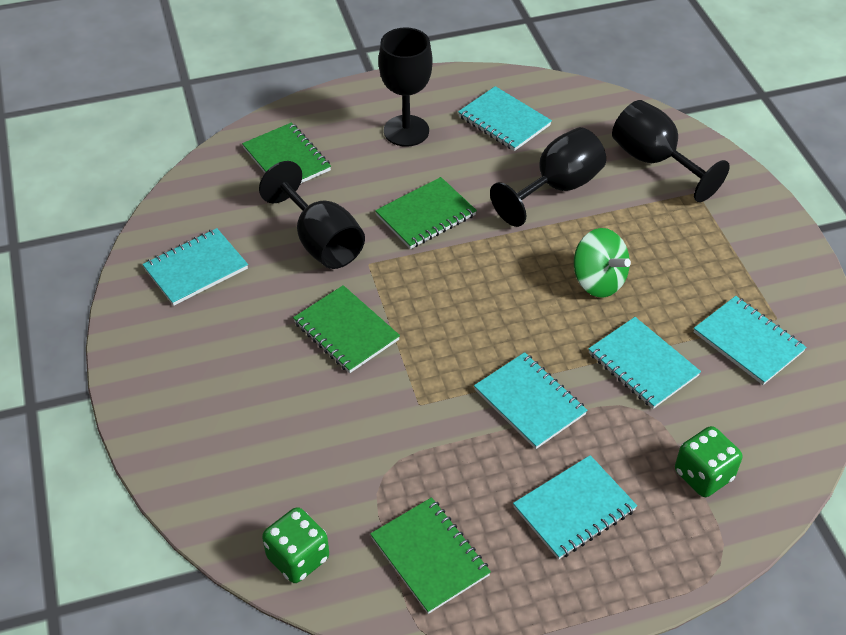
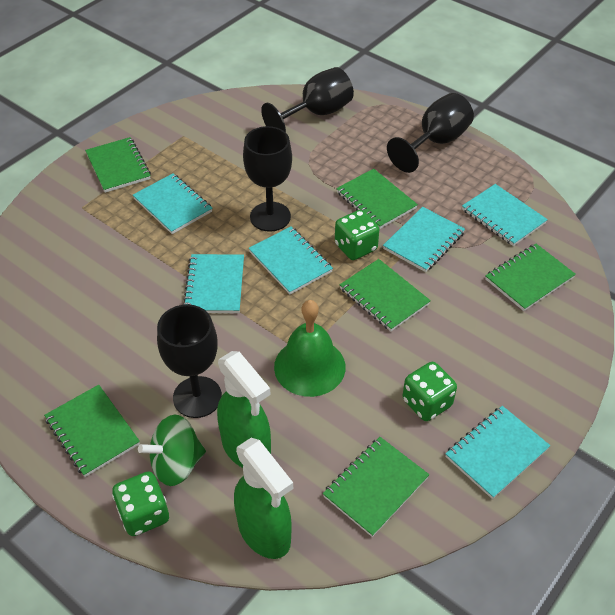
green bell: none = 0 -> [274,300,345,397] = 1
green dice: [262,507,329,583] [675,426,742,497] = 2 -> [112,472,169,536] [335,210,379,260] [402,362,457,421] = 3
green notebook: [242,122,331,183] [293,285,400,373] [370,497,491,614] [375,177,477,249] = 4 -> [44,385,140,477] [85,137,151,193] [323,437,429,537] [336,169,418,229] [340,259,431,331] [485,244,576,311] = 6
green spray bottle: none = 0 -> [217,351,271,468] [234,438,293,559] = 2

